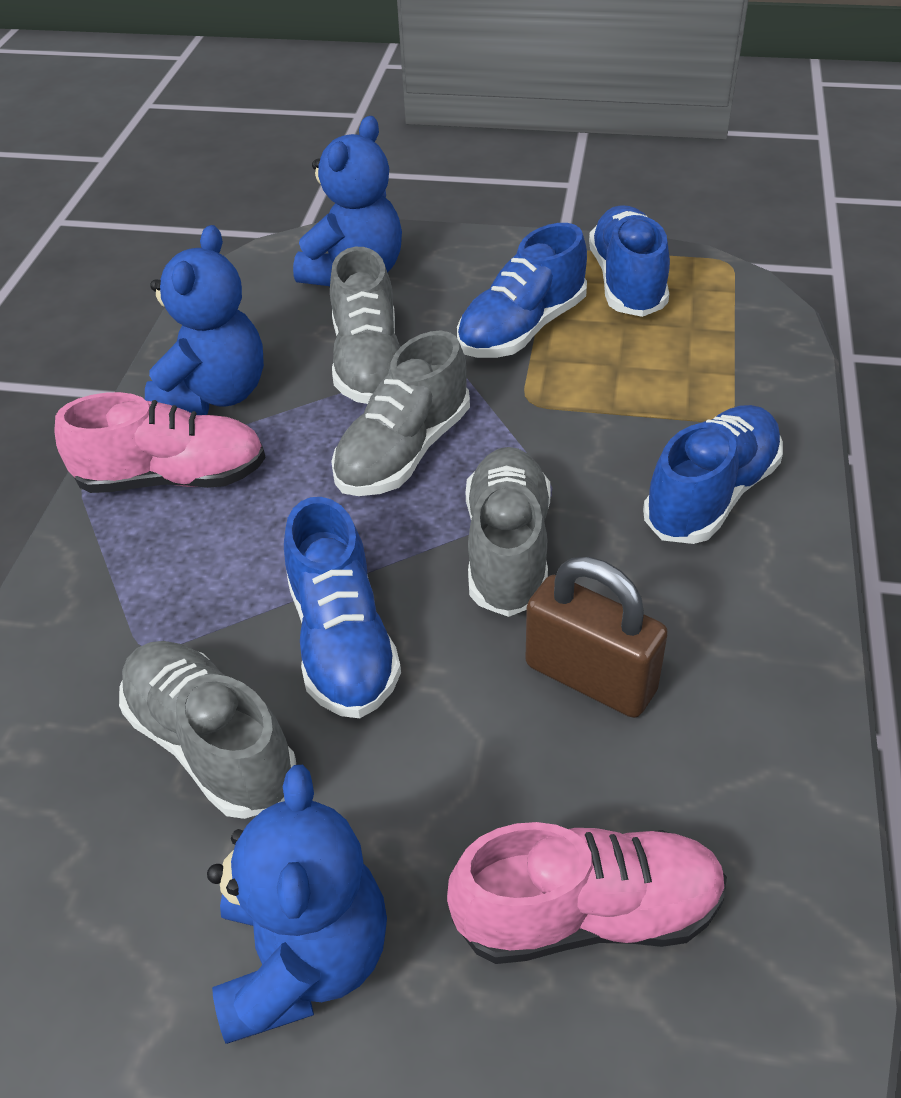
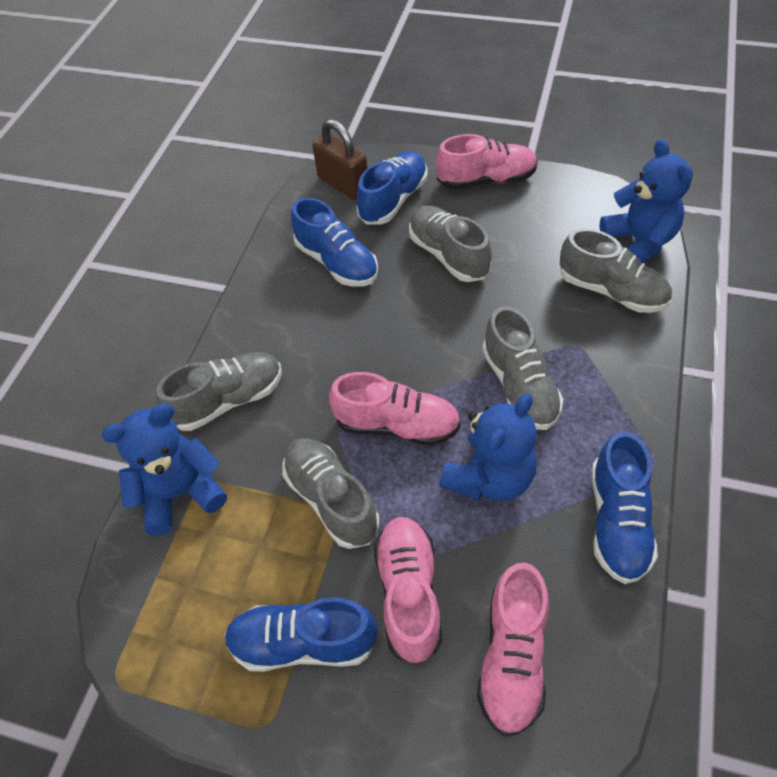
grey shoe: [119,641,296,819] [330,247,400,404] [331,330,470,496] [466,447,551,617] = 4 -> [156,352,282,431] [282,438,379,549] [409,206,492,282] [482,306,563,430] [560,228,672,313] = 5
pink shoe: [55,392,266,493] [447,822,727,964] = 2 -> [329,372,461,446] [374,517,442,665] [436,134,538,190] [477,563,549,736] = 4

